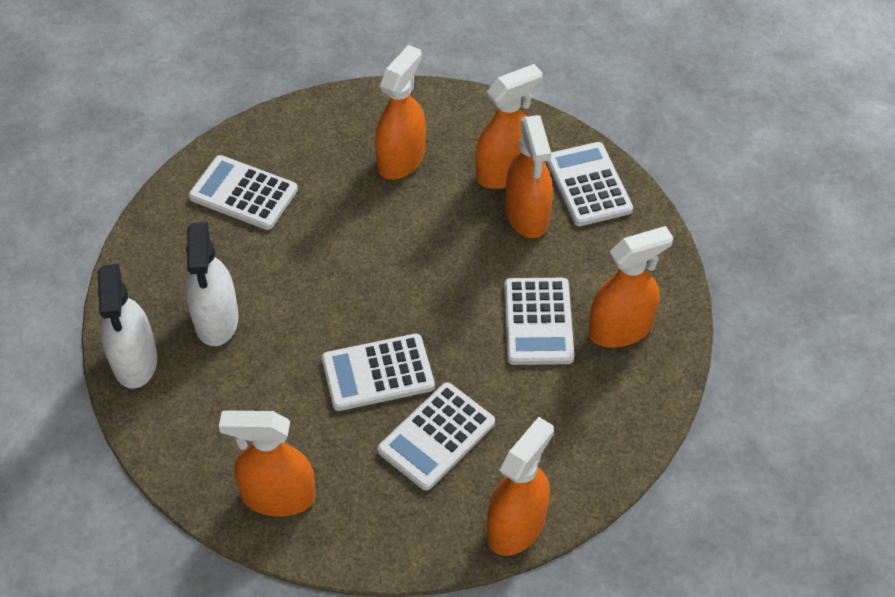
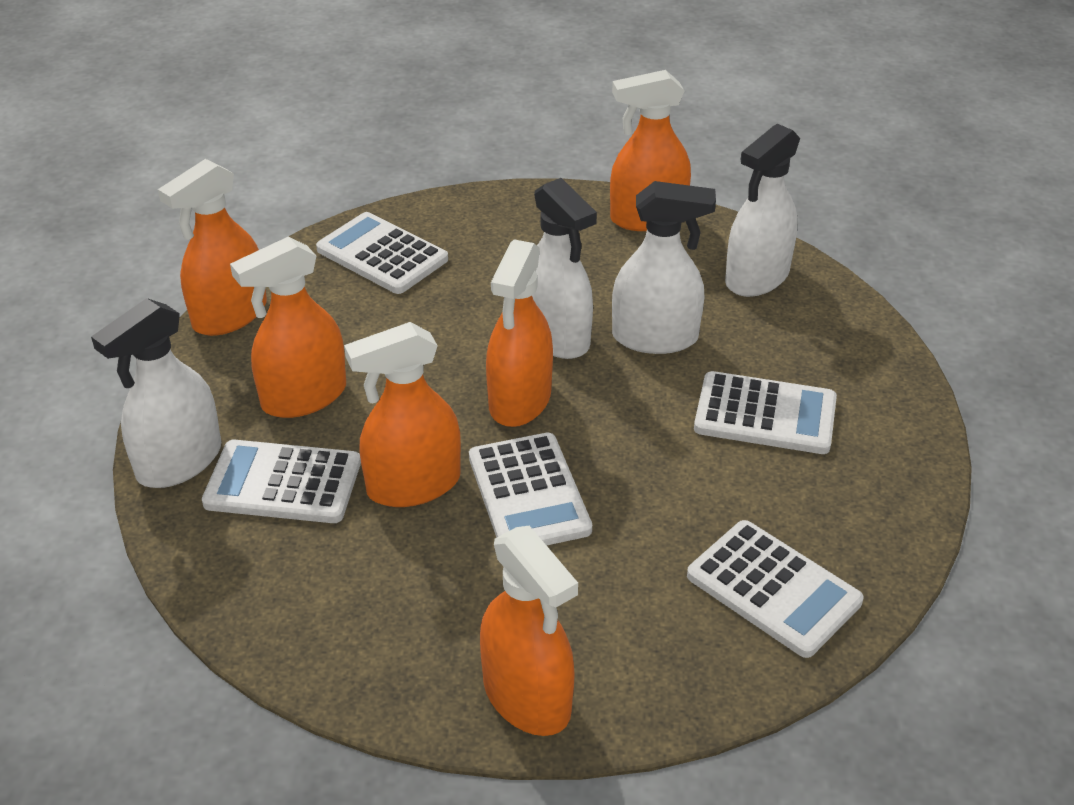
white spray bottle: [98,264,157,388] [186,222,239,346] = 2 -> [91,298,221,488] [532,178,597,359] [612,181,716,354] [725,124,800,297] = 4

